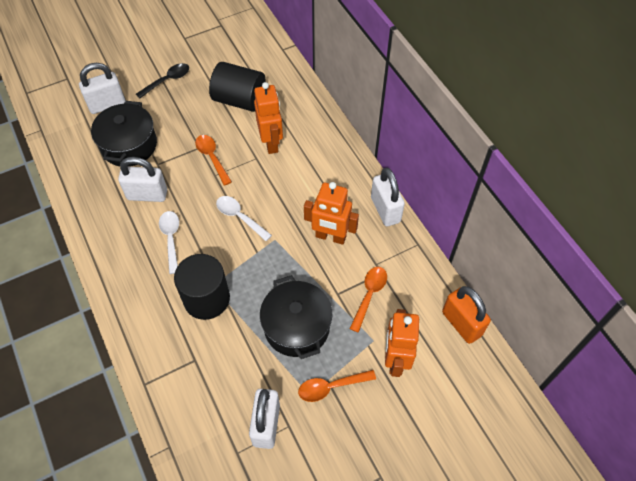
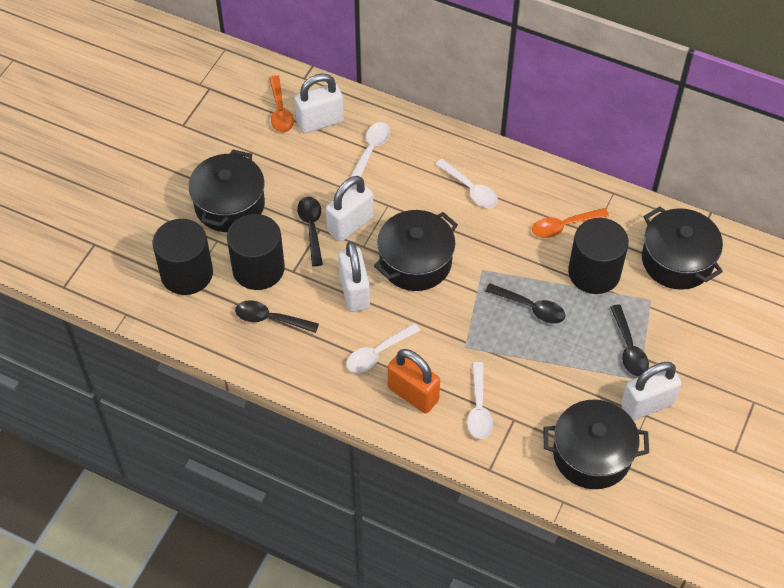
black cylinder: [174,254,230,320] [209,62,266,112] = 2 -> [153,219,213,295] [227,214,285,290] [568,218,629,294] = 3
black pot: [91,101,157,167] [260,275,332,359] = 2 -> [188,150,265,232] [374,210,458,291] [544,400,649,489] [642,206,723,290] = 4
black spoon: [136,63,189,99] = 1 -> [235,300,319,333] [297,197,323,266] [485,283,565,324] [610,305,649,376] = 4
orange robot: [254,82,283,154] [304,182,359,245] [385,309,419,377] = 3 -> none = 0
orange spoon: [195,135,232,186] [298,370,376,402] [350,267,387,333] = 3 -> [269,75,294,133] [532,208,609,238] = 2
white spoon: [159,211,179,274] [216,196,272,241] = 2 -> [346,323,421,373] [350,122,390,177] [435,159,498,208] [467,362,493,439] = 4

